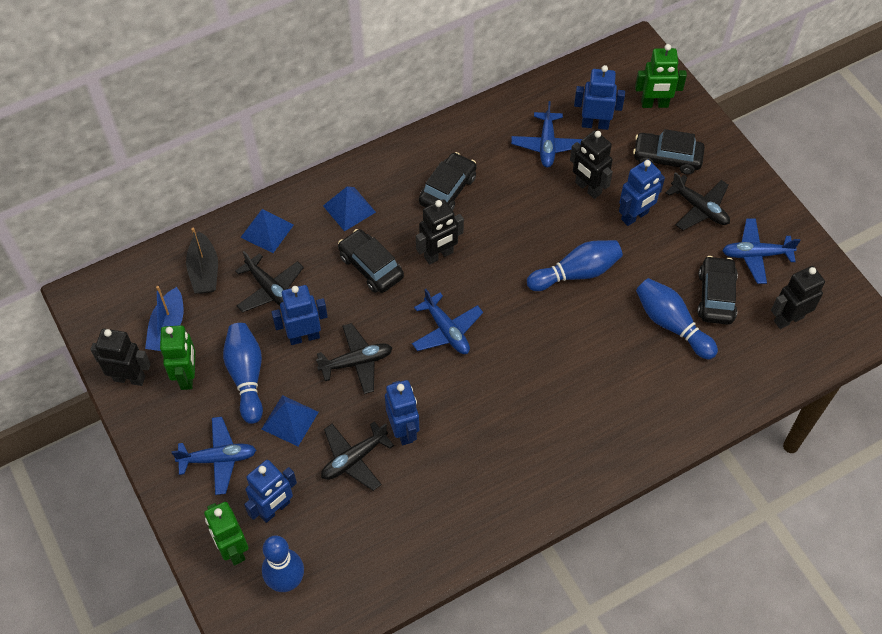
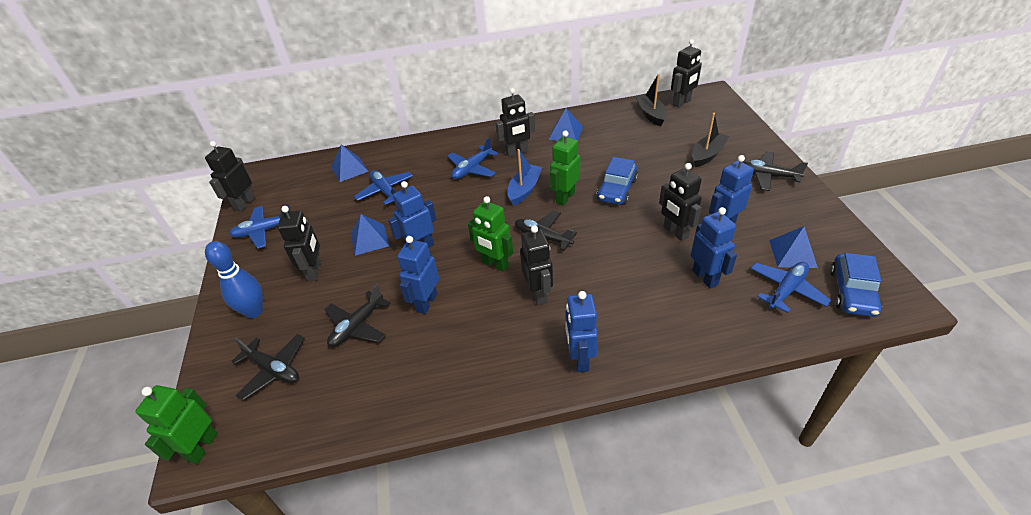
black boat: [186,228,218,294] = 1 -> [636,74,667,126] [692,113,730,167] = 2
black car: [338,229,404,293] [419,152,477,210] [633,129,705,175] [697,256,738,325] = 4 -> none = 0
black robot: [91,329,151,386] [416,199,464,265] [570,131,613,199] [771,266,825,329] = 4 -> [205,141,255,212] [278,206,321,281] [496,88,535,157] [520,225,553,305] [659,163,702,241] [671,39,702,108] = 6
blue bowling pin: [223,323,263,424] [262,535,304,592] [527,240,623,291] [636,278,718,360] = 4 -> [205,241,263,318] = 1
blue car: none = 0 -> [596,157,638,205] [830,253,882,317] = 2
blue pyramid: [240,209,294,253] [261,395,319,446] [323,186,376,231] = 3 -> [331,144,369,182] [351,214,389,255] [549,108,583,141] [769,226,818,268] = 4

